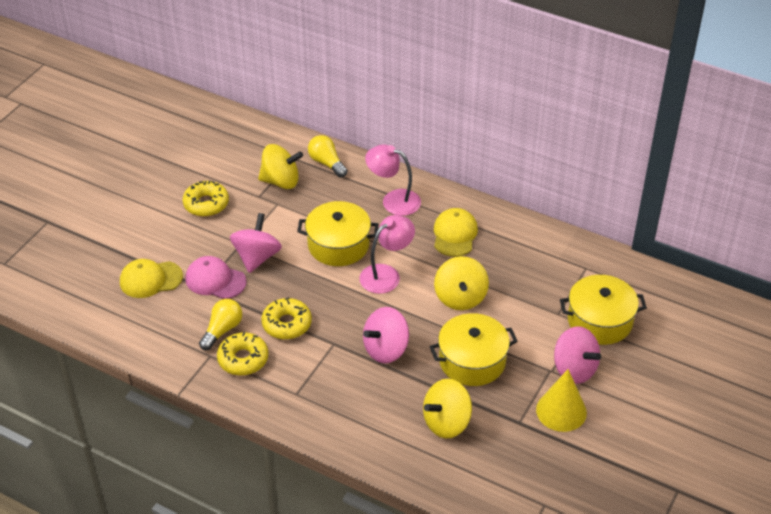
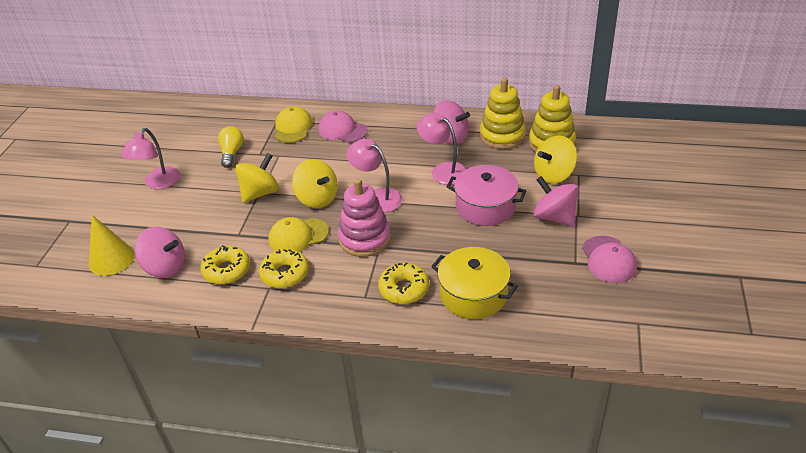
pink cap: [185,256,247,299] = 1 -> [319,111,368,143] [582,236,637,283] = 2
pink lamp: [359,215,415,294] [365,144,421,216] = 2 -> [121,128,181,189] [347,139,402,212] [417,113,466,185] = 3
pink pot: none = 0 -> [447,165,526,226] = 1
pink stacking toy: none = 0 -> [338,178,391,257] = 1
yellow light bulb: [199,299,242,350] [308,135,347,177] = 2 -> [218,126,244,168] = 1
yellow pot: [297,201,379,266] [430,313,518,386] [560,275,647,345] = 3 -> [431,247,518,319] = 1
yellow stacking toy: none = 0 -> [480,78,526,149] [528,85,576,153] = 2

